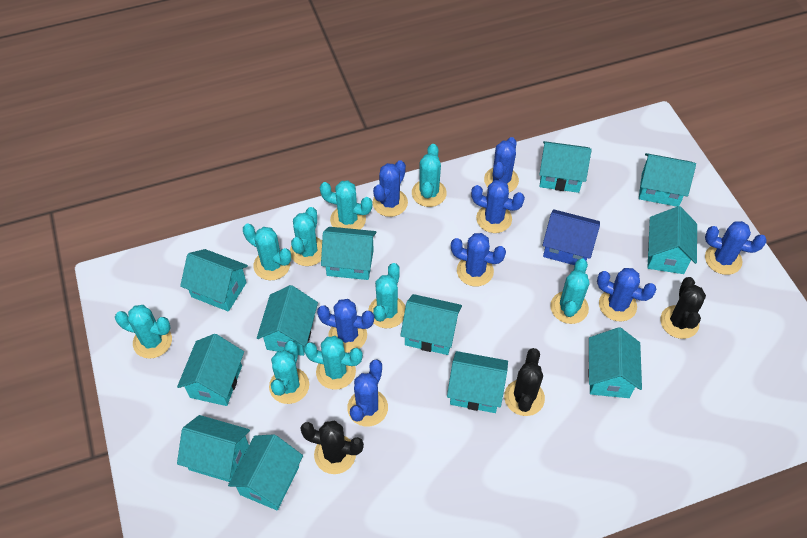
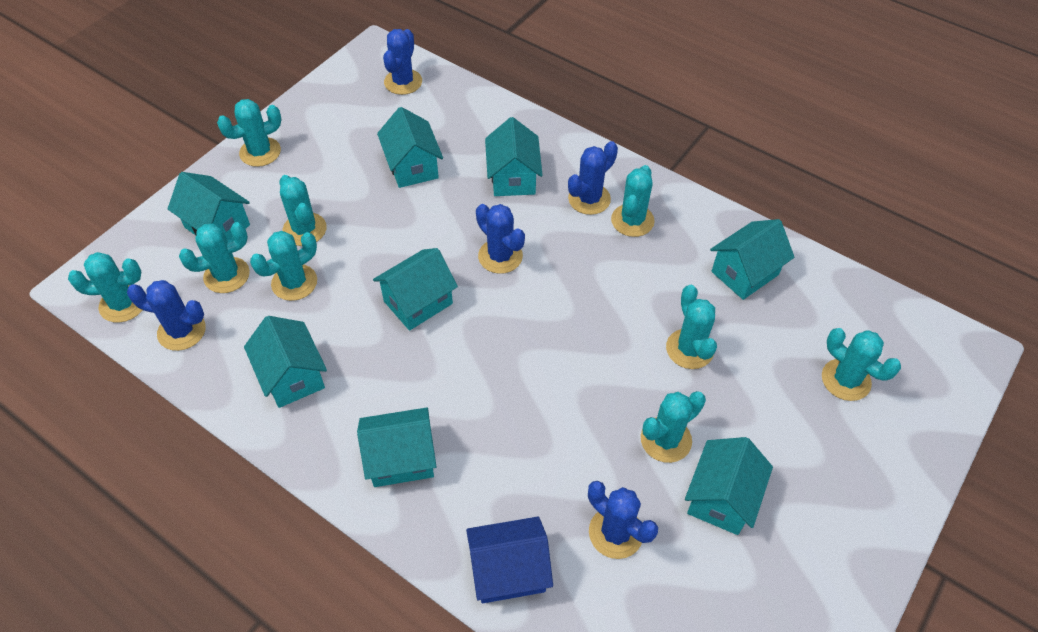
black cactus: [300,420,364,474] [504,348,545,416] [660,277,706,339] = 3 -> none = 0
blue cactus: [317,299,374,353] [347,359,388,426] [373,160,408,217] [451,233,506,287] [471,180,525,233] [484,137,519,192] [597,268,656,322] [705,221,767,275] = 8 -> [127,280,206,351] [383,29,422,95] [476,204,525,274] [568,141,618,215] [588,481,658,559] = 5
turquoise house: [177,334,244,406] [177,415,250,482] [180,249,248,312] [228,434,303,510] [257,285,318,356] [321,227,376,280] [400,294,462,355] [447,351,508,413] [539,141,592,193] [589,327,642,398] [639,153,696,207] [647,206,697,274] = 12 -> [167,172,250,239] [244,316,327,408] [357,407,437,487] [373,248,458,331] [377,107,443,188] [485,117,543,196] [685,437,773,535] [710,219,795,300] = 8

